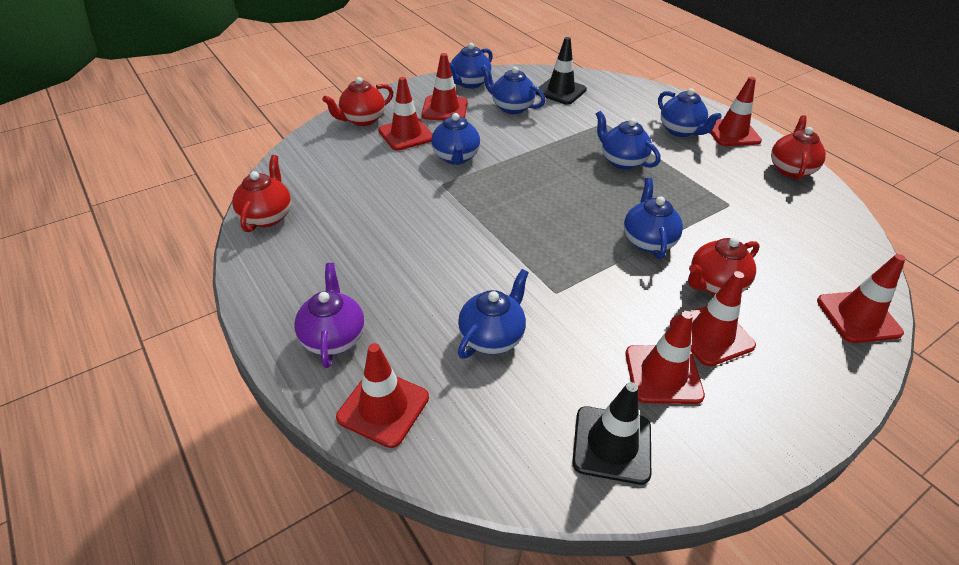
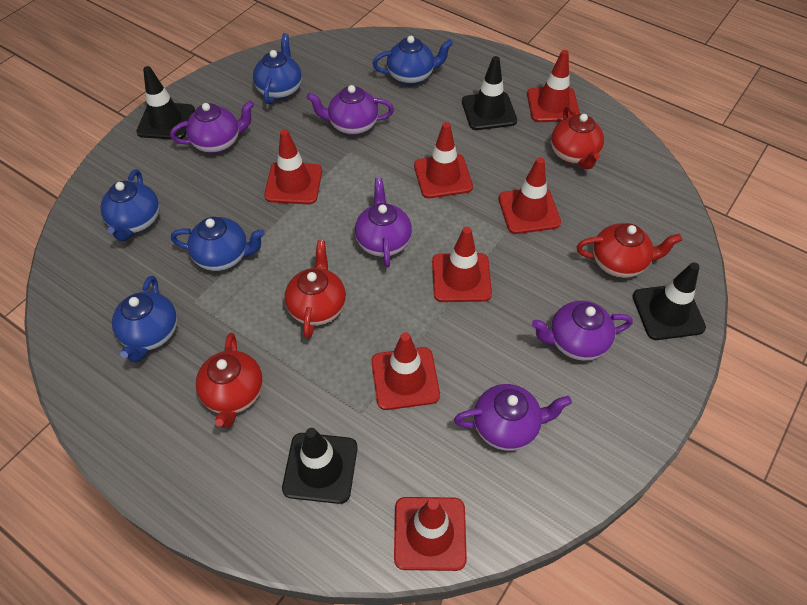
black traffic cone: [536,37,587,105] [572,382,651,485] = 2 -> [136,66,195,140] [282,428,358,504] [462,56,517,130] [633,262,706,340] = 4
blue teapot: [431,113,480,165] [449,43,493,89] [458,269,529,359] [481,65,546,114] [596,111,660,170] [624,178,683,259] [658,88,722,137] = 7 -> [100,169,160,241] [112,276,177,362] [171,217,265,271] [253,33,302,104] [372,36,453,85] = 5
purple teapot: [295,263,365,368] = 1 -> [170,101,254,153] [307,85,394,135] [355,178,412,267] [454,384,572,451] [532,301,633,361] = 5

